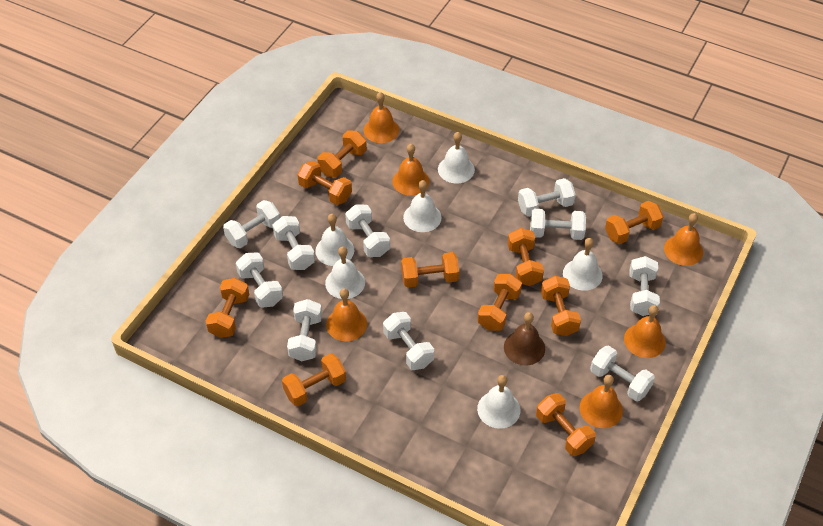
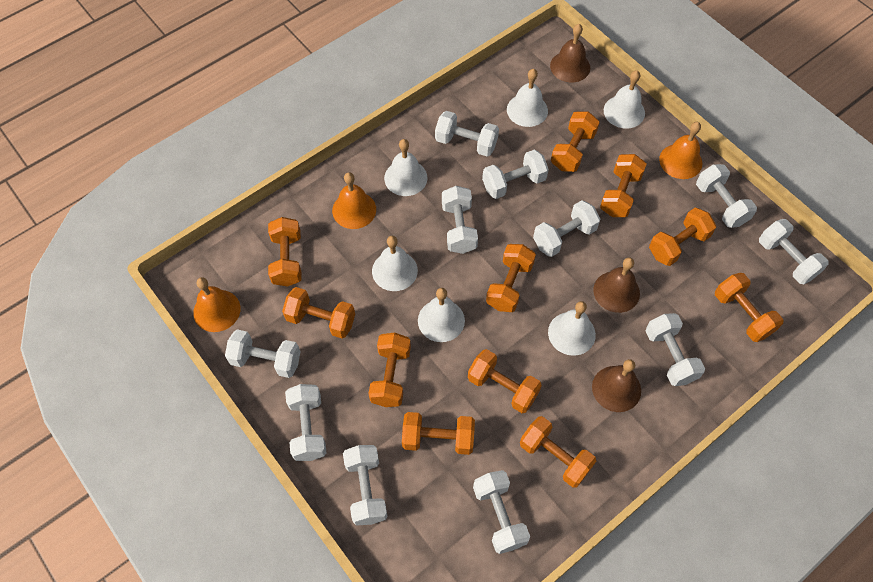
brown bell: [504,312,545,365] = 1 -> [550,24,590,82] [592,359,641,412] [593,257,640,313] = 3
orange bell: [326,288,367,341] [364,92,399,143] [392,144,430,196] [579,375,623,428] [624,305,666,358] [664,213,703,266] = 6 -> [193,277,240,332] [332,172,376,229] [659,122,702,179] = 3
orange dumbbell: [205,278,249,338] [282,353,346,406] [297,161,352,205] [317,130,367,177] [401,252,459,288] [477,274,522,331] [508,228,544,286] [536,393,596,456] [541,276,581,336] [605,201,664,244] = 10 -> [268,217,302,287] [282,287,355,339] [368,333,411,407] [402,412,475,455] [468,349,542,413] [486,244,536,312] [520,416,596,488] [551,111,600,172] [600,154,647,217] [649,207,716,266] [715,273,784,342] = 11
white dumbbell: [223,200,280,248] [236,252,283,308] [272,216,315,270] [287,299,322,361] [345,204,390,257] [383,312,434,370] [518,178,576,217] [530,209,586,240] [590,346,655,401] [629,256,660,316] = 10 -> [225,329,301,378] [285,384,326,461] [343,445,387,526] [435,111,499,157] [442,186,478,254] [473,470,530,554] [482,150,549,199] [533,200,600,257] [646,313,705,386] [696,164,757,228] [759,219,828,284] = 11

